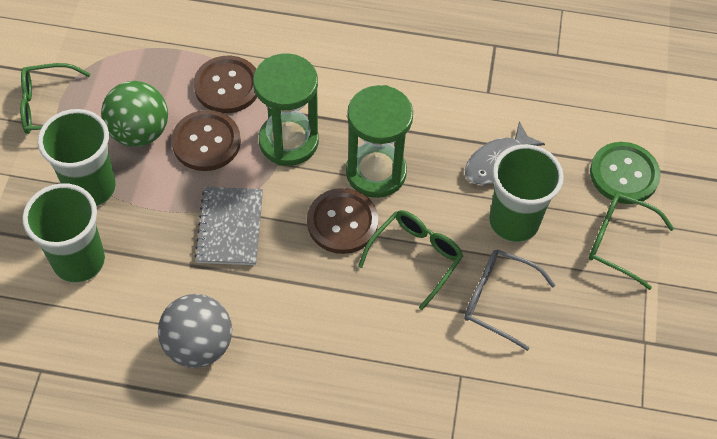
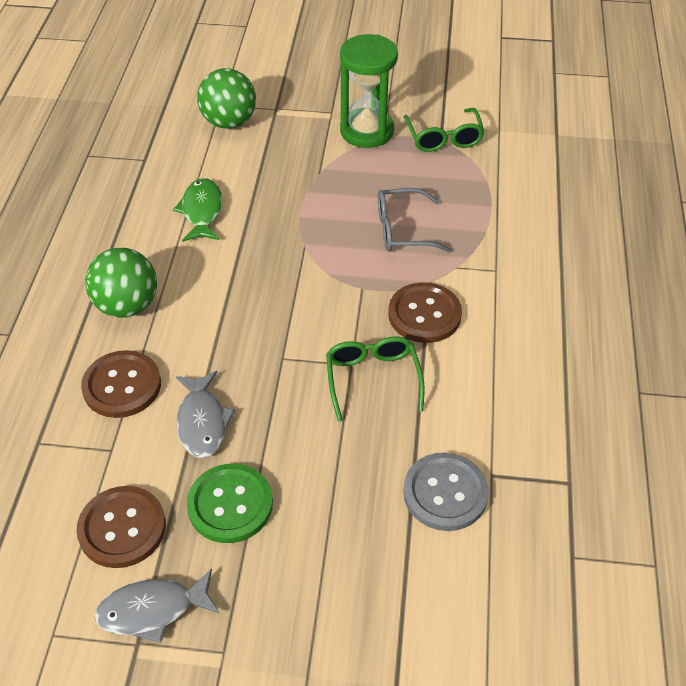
green ball: [101,81,168,147] = 1 -> [85,248,157,318] [197,68,256,129] = 2
green cup: [22,183,105,283] [38,109,116,206] [489,144,564,242] = 3 -> none = 0
green fish: none = 0 -> [173,178,222,242] = 1
green glasses: [20,63,90,134] [358,210,463,310] [589,193,674,290] = 3 -> [326,336,425,421] [404,108,485,152] = 2
green hourglass: [253,53,319,166] [346,85,413,198] = 2 -> [340,34,398,148] = 1
grey ball: [158,294,232,368] = 1 -> none = 0
grey button: none = 0 -> [403,452,489,531] = 1
grey fish: [465,121,545,185] = 1 -> [94,569,220,643] [176,371,235,458] = 2
grey notebook: [194,187,263,265] = 1 -> none = 0

